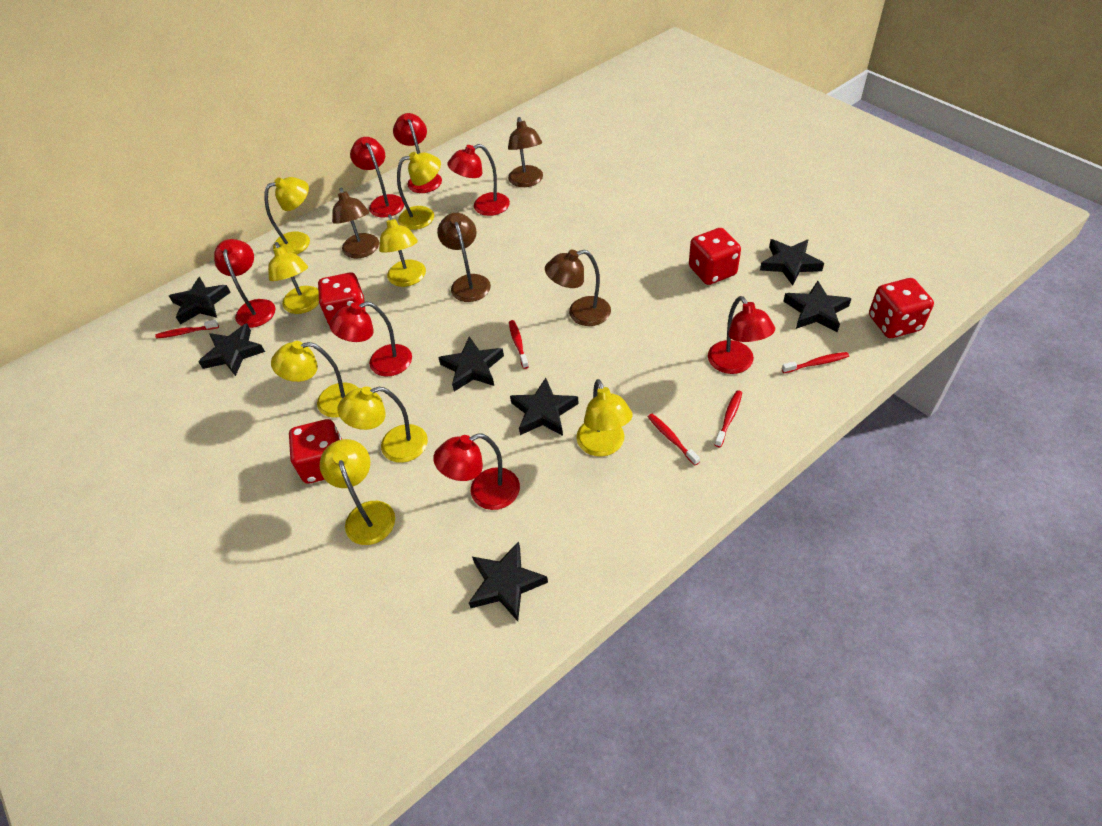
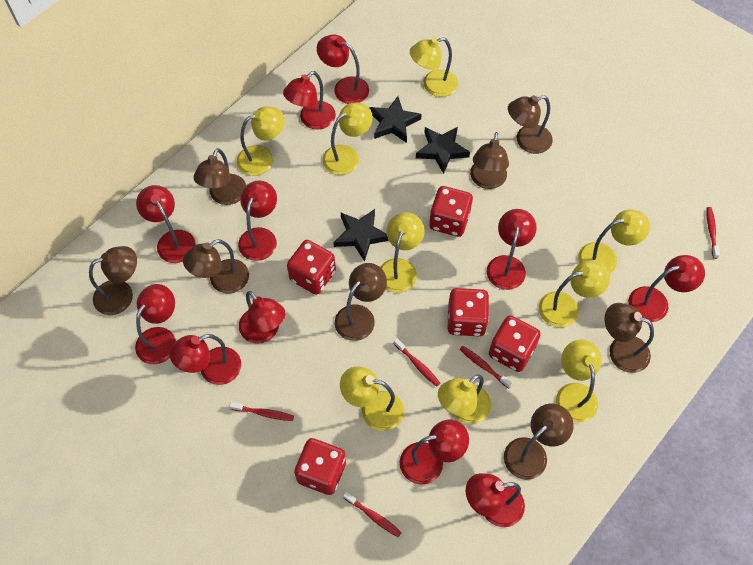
black star: [169,277,231,325] [198,323,265,376] [438,336,504,392] [469,541,548,621] [510,378,579,436] [760,239,824,286] [783,281,852,332] = 7 -> [334,209,389,262] [369,96,422,143] [416,127,470,174] = 3
brown lamp: [332,187,379,258] [437,213,491,302] [508,117,543,187] [545,249,611,326] = 4 -> [89,246,137,315] [183,239,249,293] [193,148,246,205] [335,263,387,341] [470,132,509,189] [504,404,574,480] [508,95,553,154] [605,303,654,373] = 8
red dice: [289,419,342,484] [318,272,365,326] [689,228,741,285] [869,278,934,338] = 4 -> [287,240,336,295] [294,438,346,495] [429,186,473,237] [448,288,489,336] [489,315,541,372] = 5
red lamp: [214,239,276,328] [330,302,412,376] [350,137,404,218] [393,113,442,193] [433,434,520,510] [447,144,510,216] [708,296,775,374] = 7 -> [135,284,176,364] [136,185,196,263] [169,334,241,385] [238,180,277,261] [239,291,286,343] [283,71,336,129] [317,35,369,104] [400,420,469,485] [466,473,525,527] [487,209,537,290] [628,255,705,322] = 11
yellow lamp: [265,177,310,254] [268,242,319,314] [271,341,358,418] [320,439,395,545] [338,386,428,463] [379,214,426,287] [397,152,441,230] [576,379,633,457] = 8 -> [237,106,285,176] [322,103,373,175] [340,366,404,431] [380,212,425,293] [410,37,458,97] [438,374,491,424] [539,260,610,327] [556,340,602,423] [578,209,650,274] = 9

